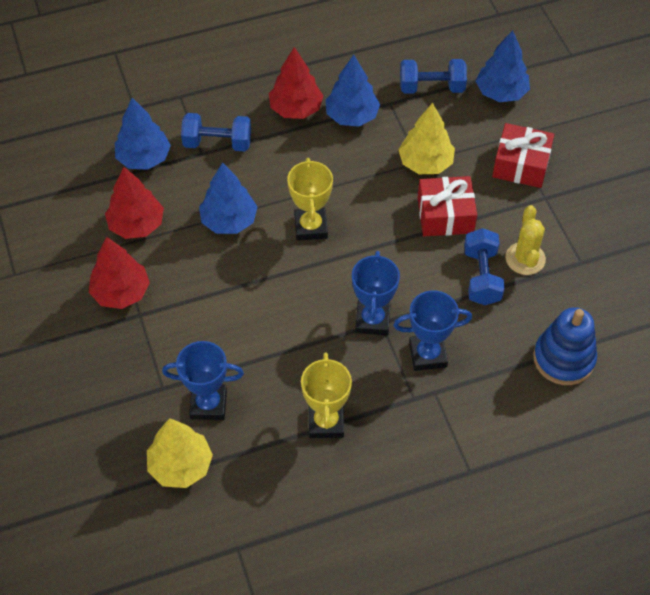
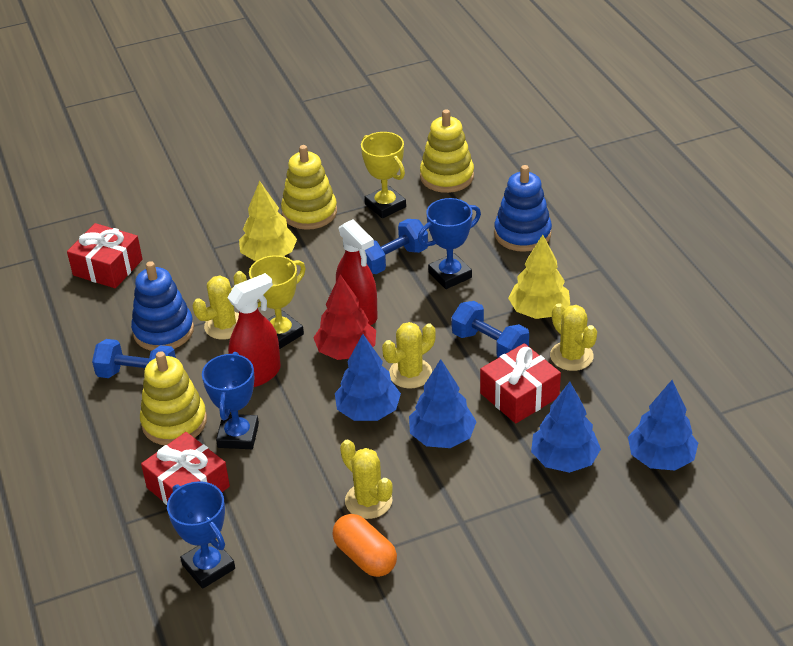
blue stacking toy: [533,307,597,385] = 1 -> [131,261,194,351] [494,165,552,252] = 2
orange capsule: none = 0 -> [332,514,397,577] = 1
red gift: [418,176,477,236] [492,123,554,188] = 2 -> [67,223,143,288] [141,432,230,505] [480,343,561,424] = 3
red spray bottle: none = 0 -> [227,273,281,387] [336,219,378,325] = 2
red tree: [89,237,150,309] [105,167,164,239] [269,47,323,119] = 3 -> [313,275,376,360] = 1
yellow cactus: [506,205,546,275] = 1 -> [193,271,247,340] [340,440,393,519] [382,322,436,389] [550,303,597,371] = 4
yellow stacking toy: none = 0 -> [140,351,207,445] [281,145,337,230] [420,109,474,193] = 3

